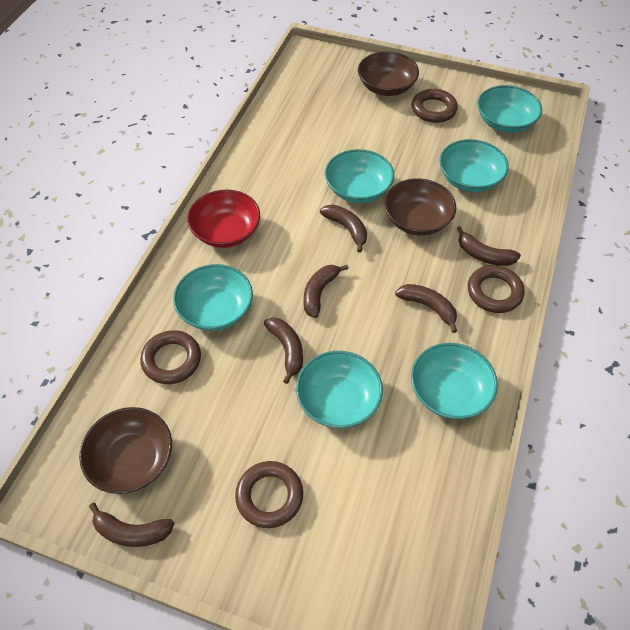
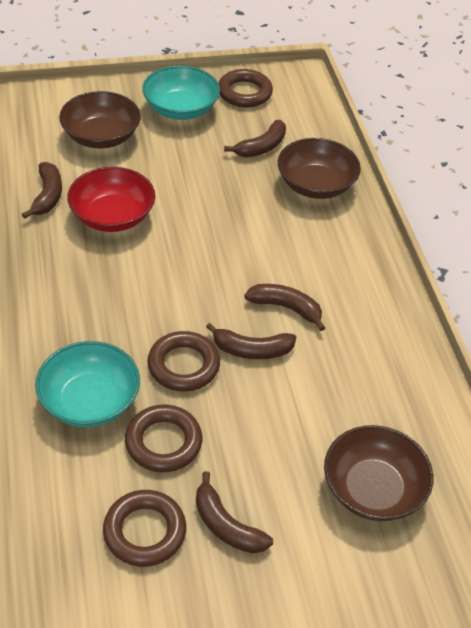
brown banana: [89,503,175,547] [264,317,303,384] [303,265,349,318] [320,205,367,253] [395,284,457,333] [457,226,521,266] = 6 -> [22,162,62,219] [196,471,273,553] [206,323,296,359] [224,120,286,157] [244,284,325,331] = 5
turquoise bowl: [173,264,253,331] [296,351,383,428] [325,149,394,203] [411,343,498,419] [439,139,509,192] [477,85,542,133] = 6 -> [35,341,140,427] [142,66,220,120] = 2

